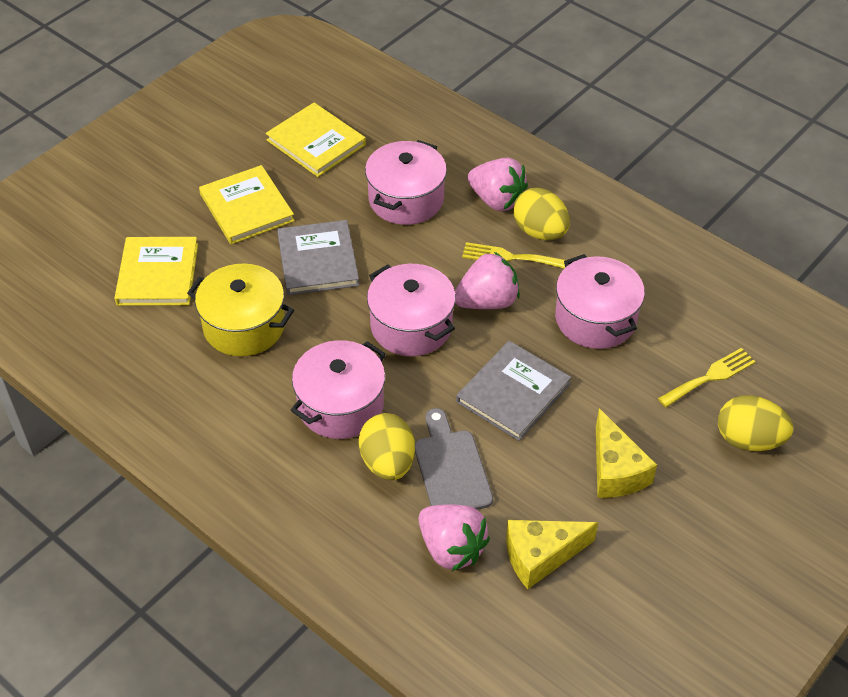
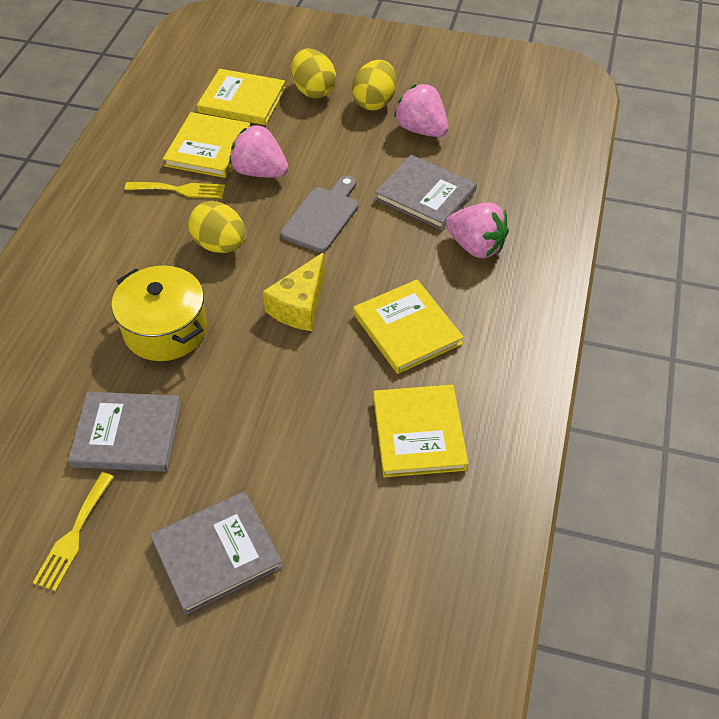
grey book: [277,220,359,295] [456,341,571,441] = 2 -> [68,392,181,472] [150,491,283,615] [375,155,477,230] = 3
pink pot: [291,340,386,439] [365,140,447,225] [367,264,456,356] [555,254,645,349] = 4 -> none = 0
yellow book: [115,237,198,306] [199,165,295,244] [266,103,366,177] = 3 -> [163,112,250,178] [197,69,286,125] [353,280,464,374] [373,385,469,477] = 4
yellow cheese: [506,520,598,589] [596,408,657,498] = 2 -> [263,252,325,331] = 1

